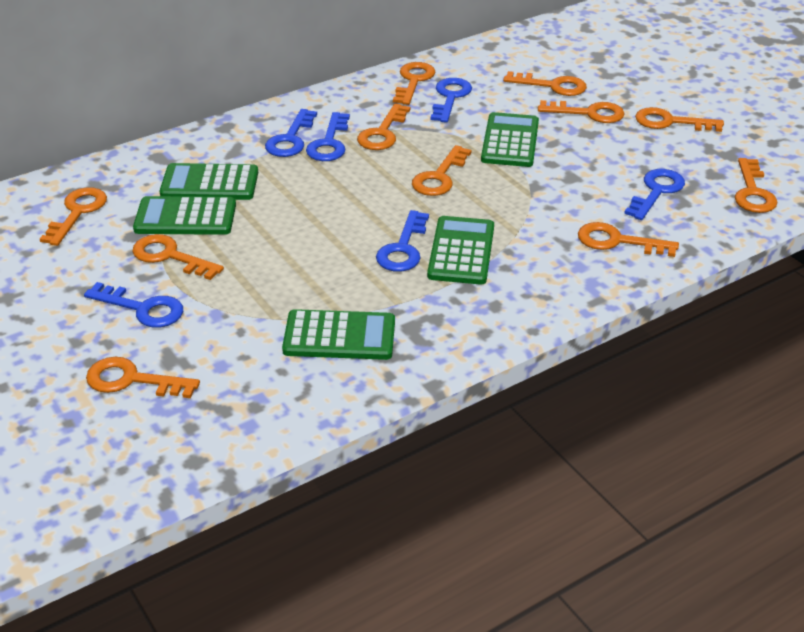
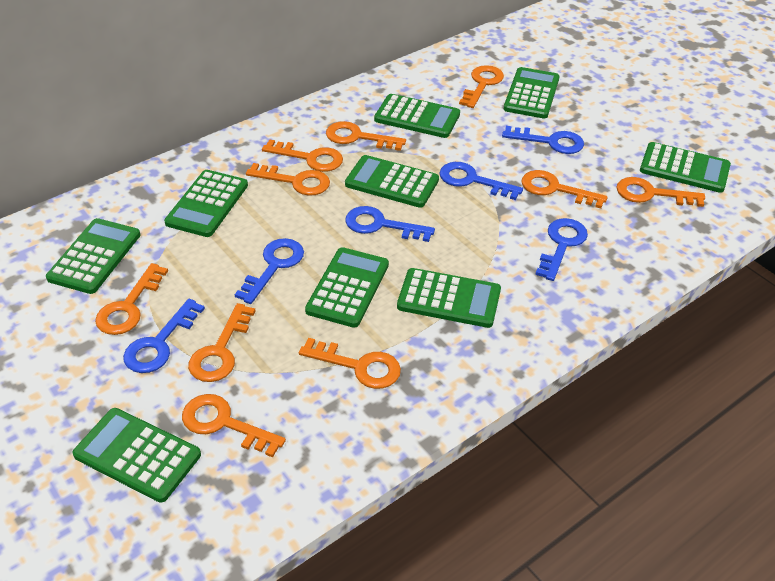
green calculator: [133,196,236,235] [160,163,258,200] [282,309,395,360] [427,216,494,285] [481,112,539,167] = 5 -> [46,218,140,294] [72,408,201,503] [164,170,248,237] [305,247,389,328] [345,155,439,208] [374,94,460,138] [397,268,501,328] [504,67,560,119] [640,142,731,193] = 9
orange key: [40,187,107,246] [86,357,200,398] [132,234,224,280] [357,103,410,150] [393,62,435,105] [412,145,472,196] [503,71,587,96] [538,100,625,123] [578,222,679,257] [635,107,724,132] [735,158,778,213] = 11 -> [95,263,168,335] [182,394,286,457] [188,303,256,382] [246,163,330,196] [262,139,343,172] [299,338,401,389] [326,121,406,151] [459,65,504,108] [521,170,608,209] [616,177,705,207] = 10

